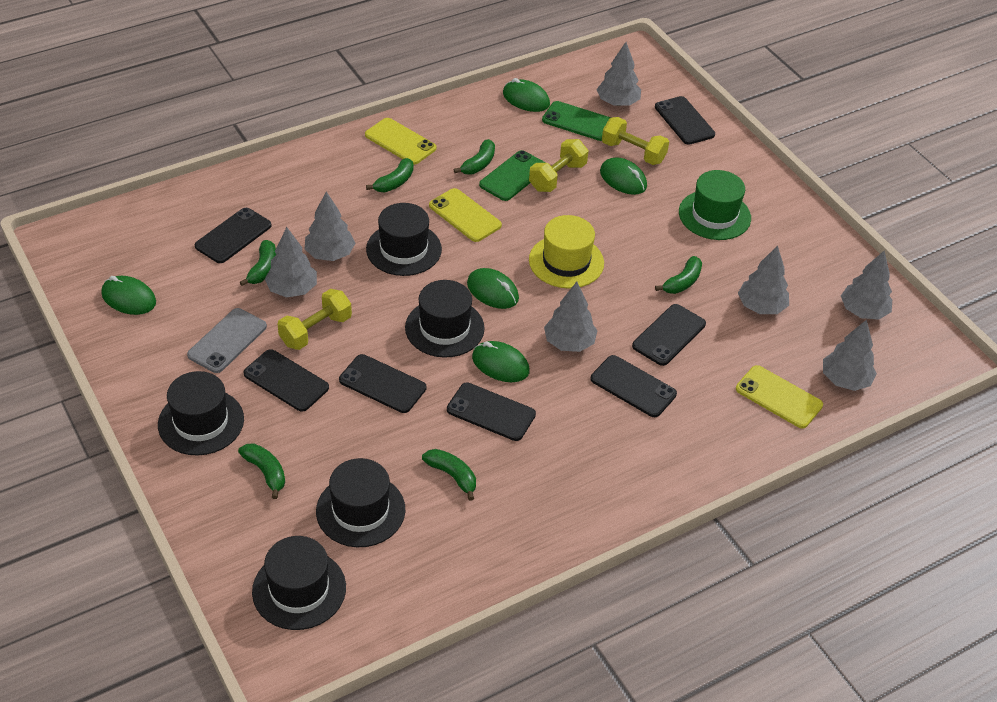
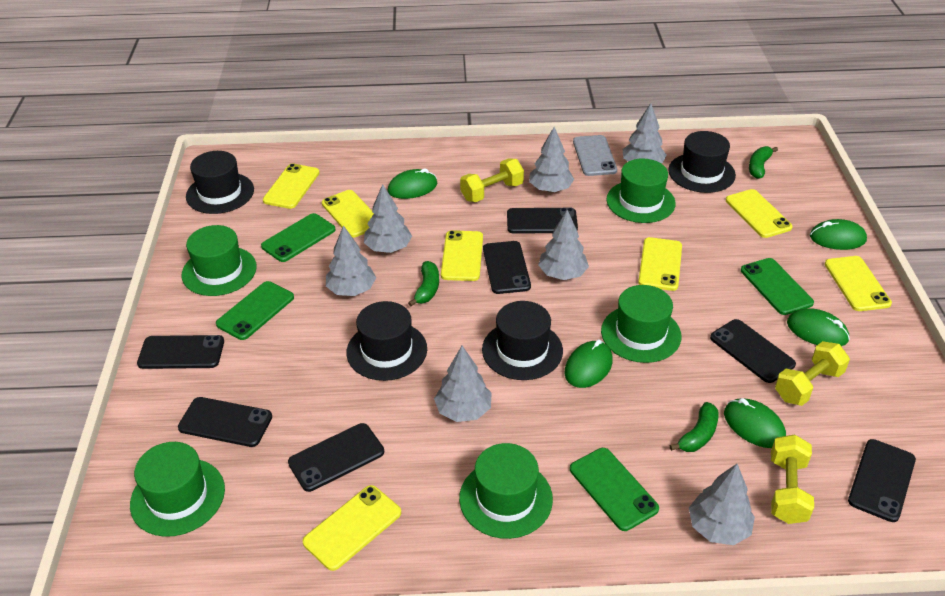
black hat: [158,371,244,455] [252,536,346,630] [316,458,405,547] [366,203,442,276] [405,280,485,358] = 5 -> [186,151,254,214] [346,301,427,381] [482,301,563,380] [668,131,736,193] = 4
green banana: [238,443,285,499] [240,240,276,286] [366,158,414,192] [422,449,476,501] [453,139,495,174] [655,256,702,294] = 6 -> [408,261,439,306] [670,402,719,452] [749,146,778,179] = 3
green hat: [679,170,751,240] = 1 -> [130,442,225,537] [182,225,257,296] [459,443,553,539] [601,285,681,363] [606,158,676,223] = 5
green phone: [479,150,546,201] [542,101,611,141] = 2 -> [216,281,294,340] [261,213,335,262] [570,448,659,531] [741,258,814,315] = 4
yellow hat: [529,215,604,288] = 1 -> none = 0
yellow phone: [365,118,436,165] [429,188,502,242] [736,365,823,428] = 3 -> [263,163,320,209] [302,485,401,571] [322,190,374,237] [441,230,483,281] [638,237,682,291] [726,189,793,238] [825,256,892,311] = 7

